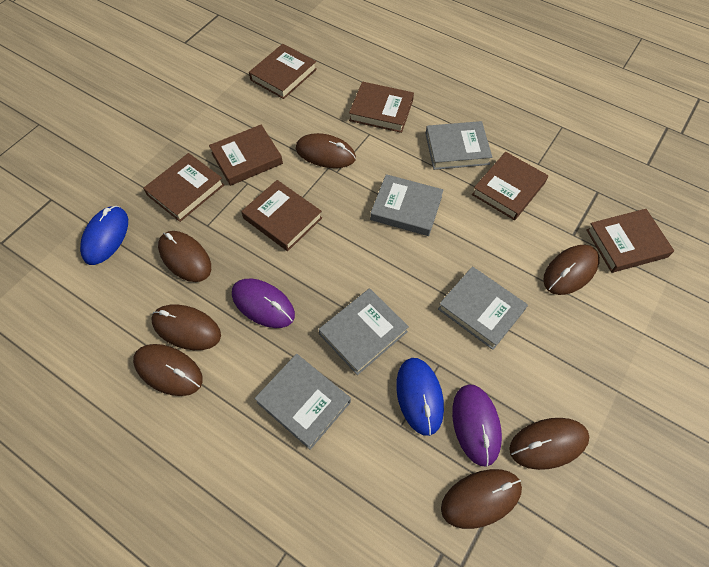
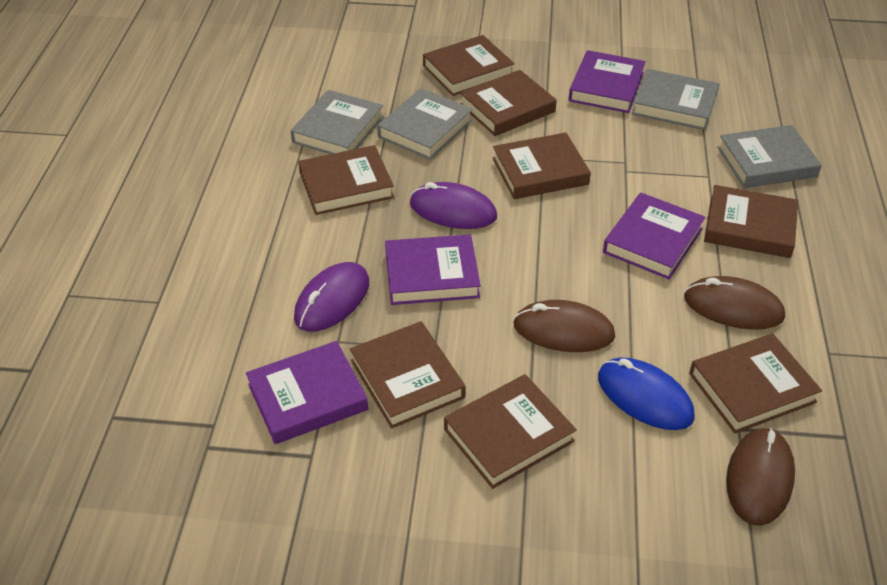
blue mouse: [80,206,128,265] [396,358,444,436] = 2 -> [598,357,695,430] = 1
brown book: [143,153,224,222] [209,125,283,186] [241,180,322,251] [249,44,317,99] [349,82,414,133] [472,152,548,220] [586,209,674,273] = 7 -> [298,145,394,215] [350,321,466,429] [423,35,514,96] [444,374,577,489] [460,70,557,136] [492,133,591,199] [689,333,822,434] [704,185,798,258] = 8
brown mouse: [133,344,203,396] [151,304,221,350] [158,231,211,282] [296,133,356,168] [441,469,522,529] [509,418,589,470] [543,245,600,295] = 7 -> [513,300,615,352] [684,276,785,330] [726,428,795,526] = 3
grey book: [254,354,351,450] [319,288,409,375] [370,174,443,236] [425,121,492,170] [438,266,528,350] = 5 -> [290,90,384,154] [377,88,473,160] [632,69,719,130] [717,125,822,188] = 4
purple book: none = 0 -> [246,341,368,444] [385,234,481,305] [569,50,646,113] [603,193,706,279] = 4

